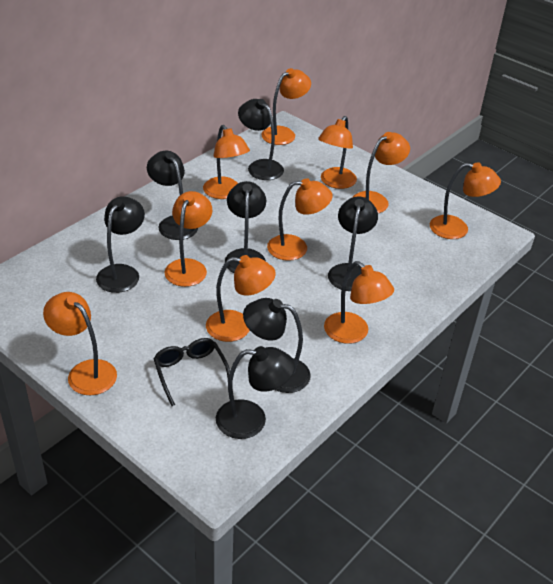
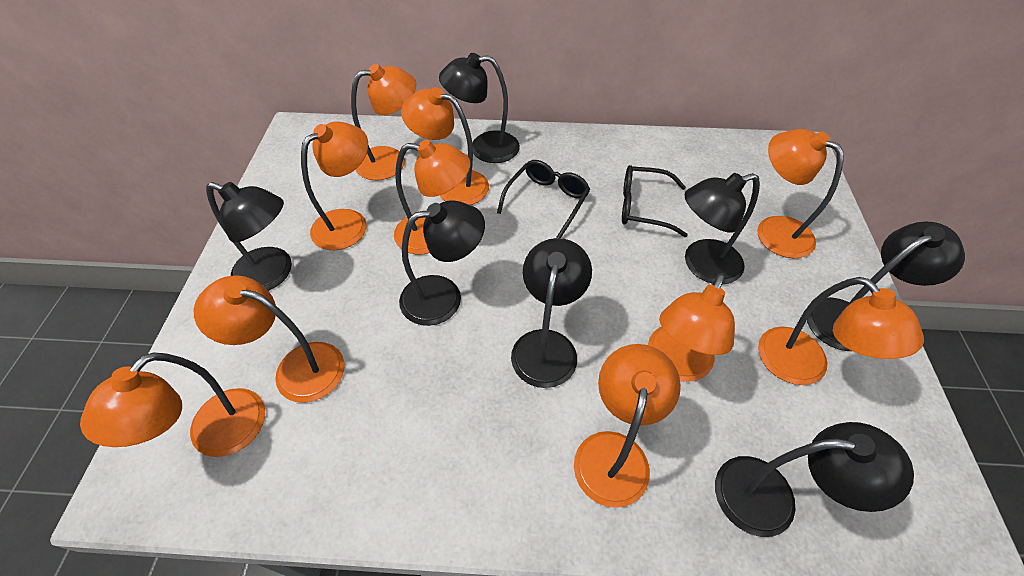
black glasses: [153,338,230,406] = 1 -> [497,160,590,238] [622,165,688,237] = 2

